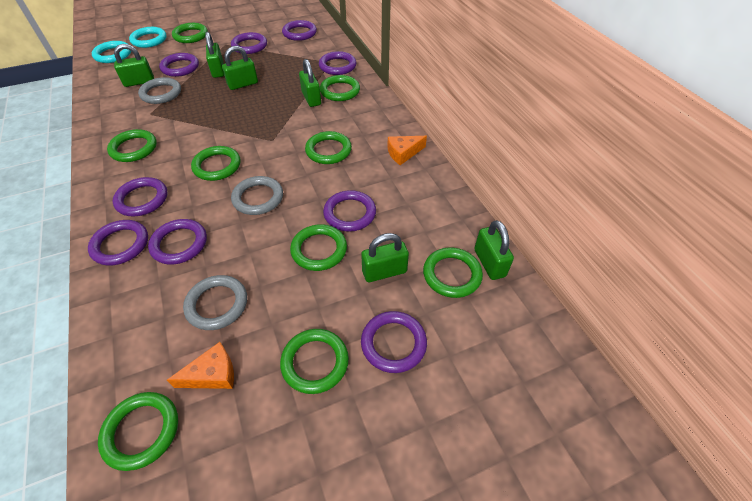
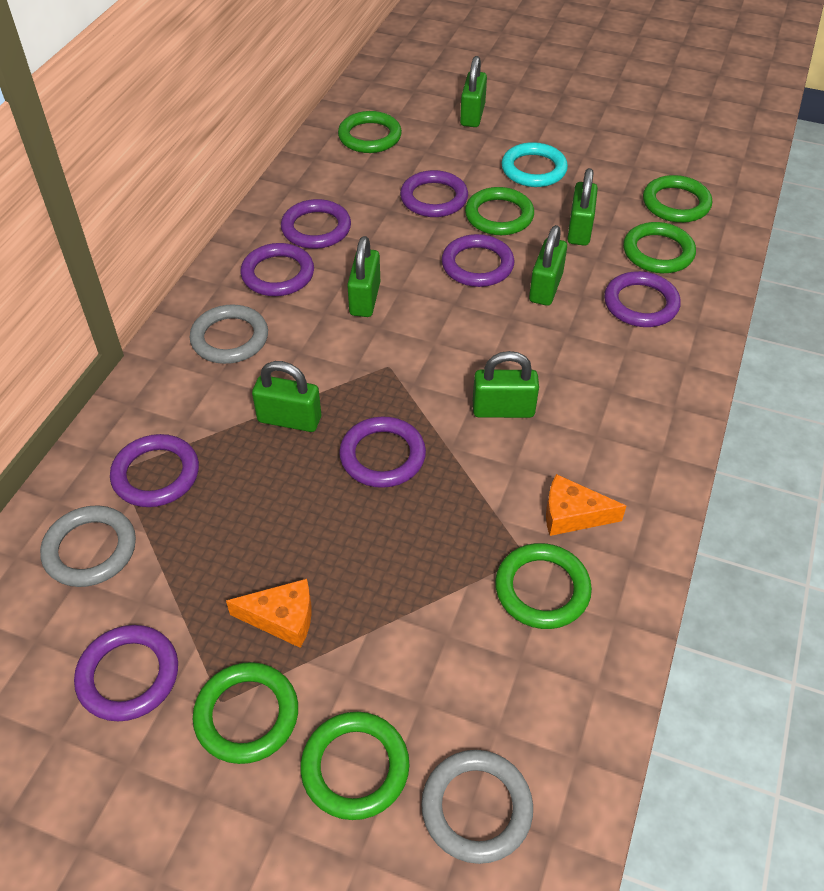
green ring: [98,392,178,471] [107,129,157,162] [172,23,208,43] [191,146,241,181] [280,329,349,394] [290,224,347,271] [305,131,352,164] [320,75,360,101] [423,247,483,298] = 9 -> [193,662,298,764] [300,712,409,820] [338,111,402,153] [465,187,534,235] [495,543,592,629] [623,222,696,273] [643,175,712,223] = 7
purple ring: [88,220,148,266] [113,177,168,216] [148,219,207,265] [159,53,199,77] [231,32,267,54] [282,20,317,41] [319,51,356,75] [323,190,376,232] [361,311,427,373] = 9 -> [74,625,178,722] [110,434,199,507] [241,243,314,296] [281,199,351,249] [339,417,426,488] [400,170,468,217] [442,234,514,287] [604,271,681,327] = 8
turquoise ring: [92,41,131,63] [129,27,167,48] = 2 -> [501,142,568,187] = 1

